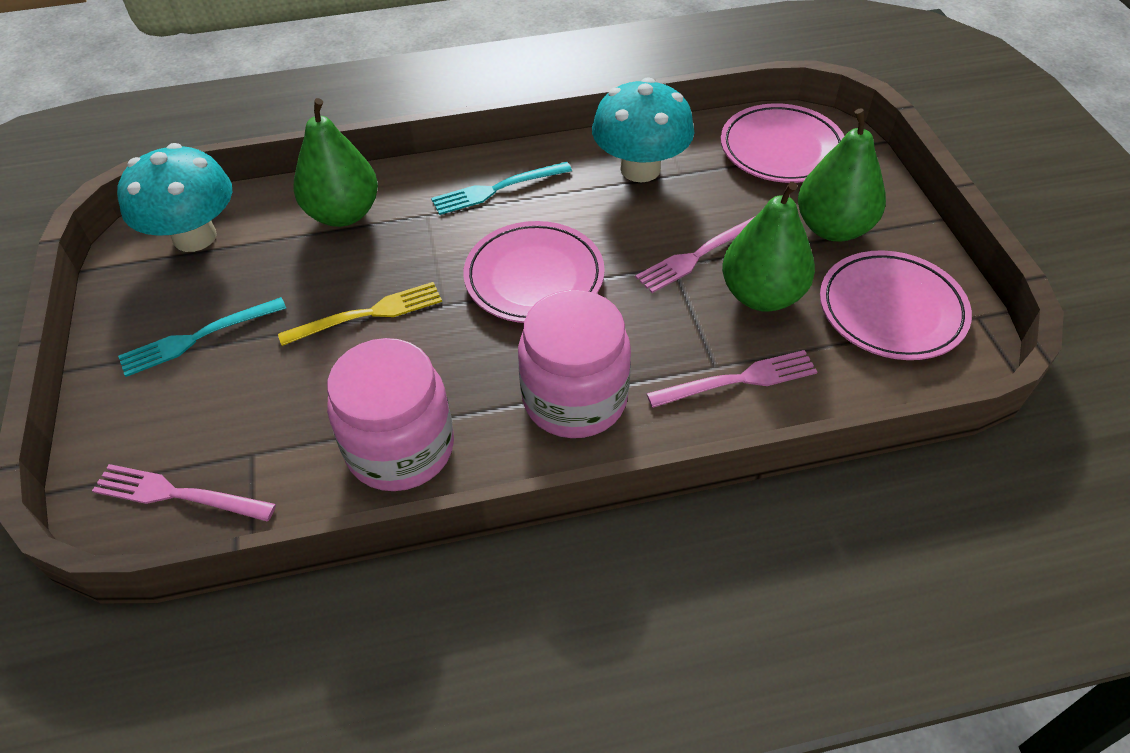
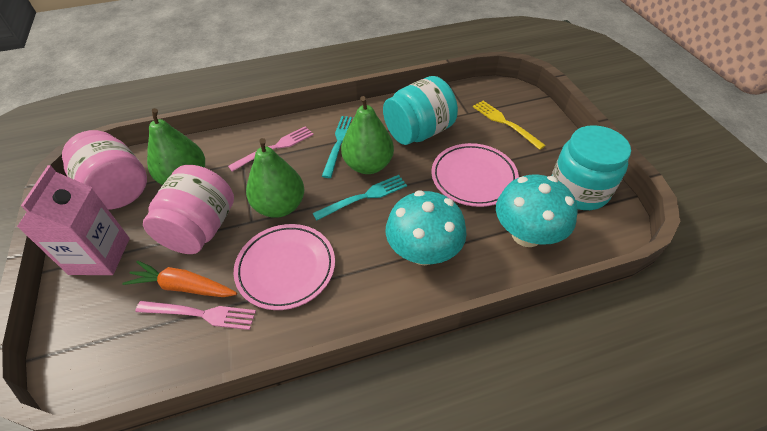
orange carrot: none = 0 -> [122,261,237,297] = 1
pink carton: none = 0 -> [17,165,130,275] = 1
pink fork: [92,464,276,522] [635,217,754,293] [646,350,818,408] = 3 -> [135,301,256,330] [228,126,314,172] = 2
pink plate: [463,221,605,323] [721,103,844,183] [820,250,972,360] = 3 -> [234,224,335,310] [432,143,519,207] = 2
turquoise jar: none = 0 -> [383,76,458,145] [552,125,631,210] = 2

